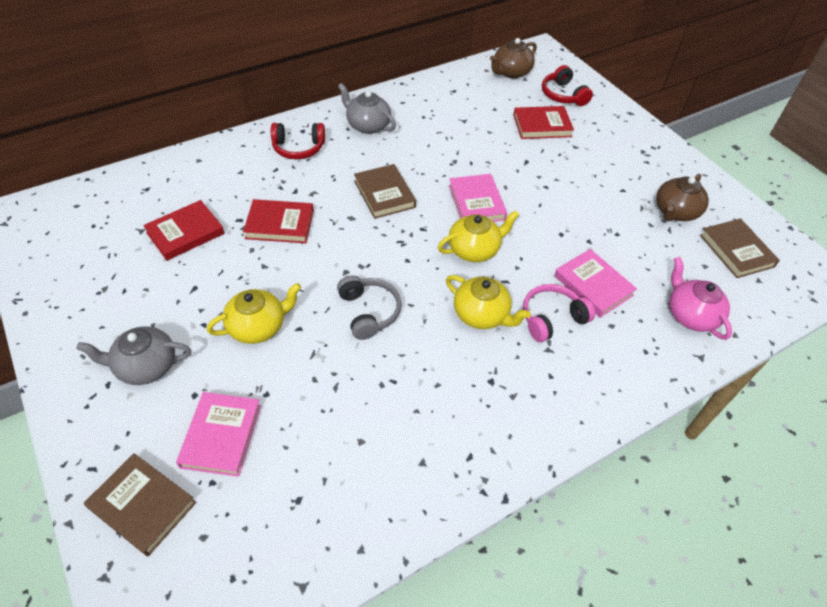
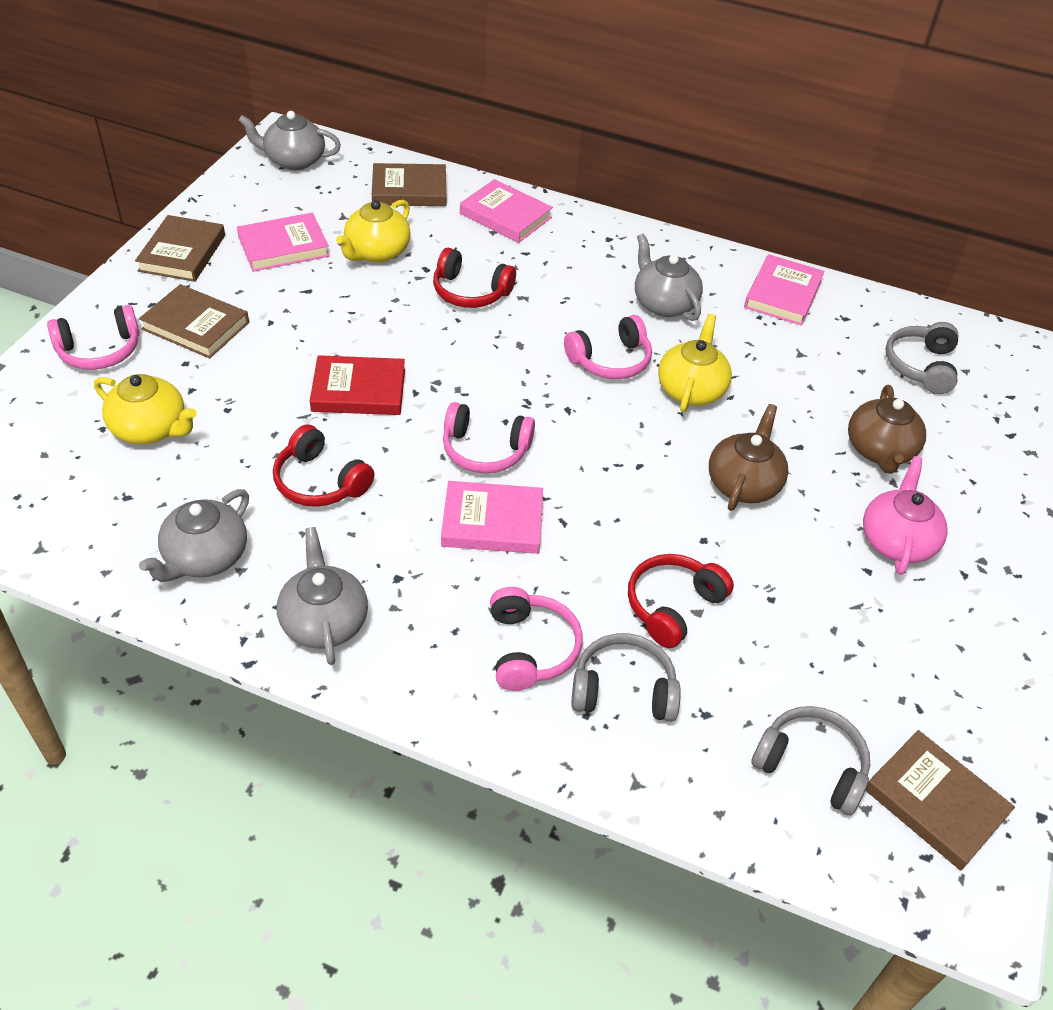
brown book: [84,453,196,556] [354,164,416,219] [700,218,780,278] = 3 -> [135,215,225,282] [139,284,249,359] [372,163,446,206] [866,730,1015,870] = 4
grey headphones: [337,275,402,340] = 1 -> [571,633,681,722] [751,706,870,815] [886,322,958,394] = 3
grey teapot: [76,326,191,385] [338,83,396,134] = 2 -> [139,489,249,582] [238,111,341,170] [277,527,368,665] [635,234,703,321] = 4
pink book: [176,392,261,477] [449,174,507,222] [554,249,637,318] = 3 -> [237,213,330,272] [441,481,543,554] [460,179,553,243] [744,254,824,326] = 4
pink headphones: [523,284,595,342] = 1 -> [47,305,139,370] [443,402,535,473] [490,587,583,691] [564,315,652,379] = 4
red book: [143,200,224,261] [243,199,314,243] [513,106,574,139] = 3 -> [310,355,405,415] = 1
red headphones: [271,123,325,159] [542,65,593,106] = 2 -> [273,425,375,507] [433,248,516,308] [628,554,734,648] = 3

